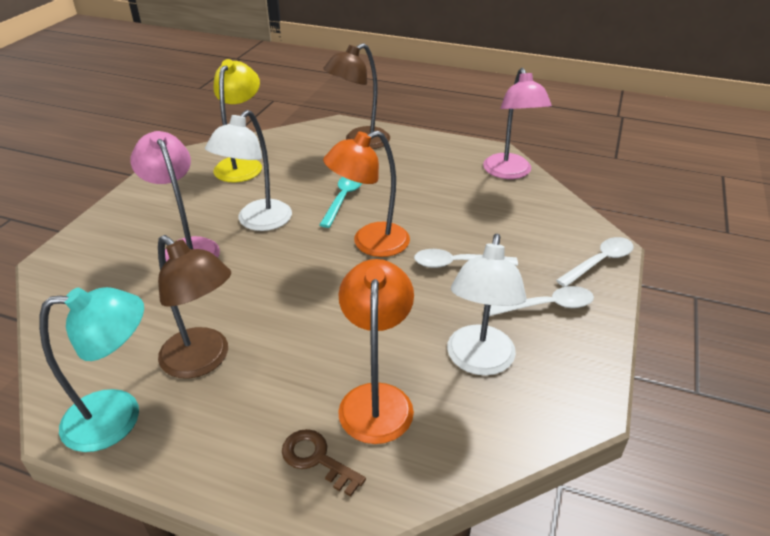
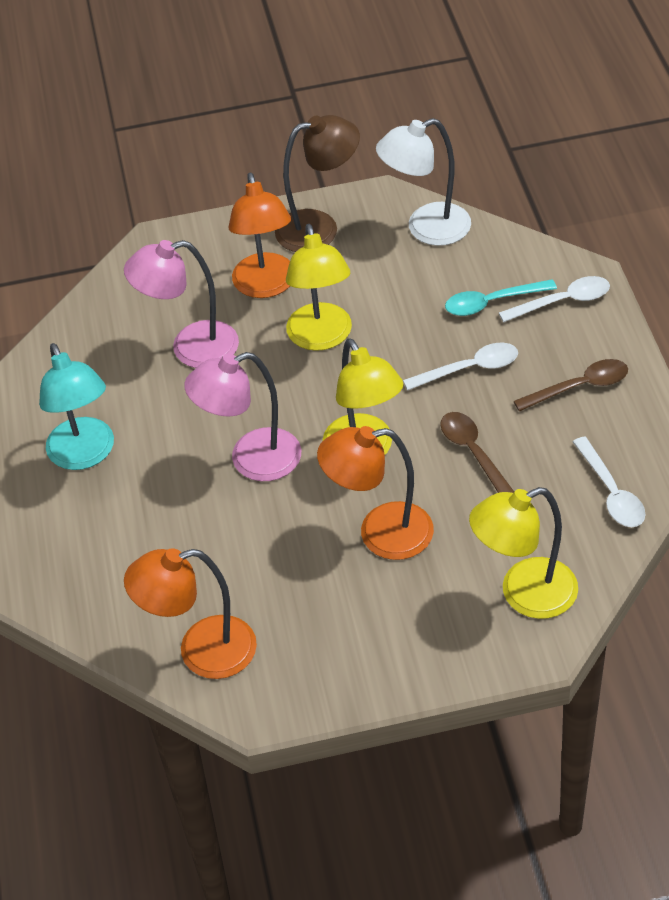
brown key: [282,429,366,497] = 1 -> none = 0
brown lamp: [158,235,231,379] [323,43,390,149] = 2 -> [275,115,360,252] = 1
brown spoon: none = 0 -> [440,412,514,493] [514,359,628,411] = 2
orange lamp: [323,131,410,257] [338,259,414,444] = 2 -> [124,548,257,679] [229,173,291,298] [317,426,434,560] = 3
white lamp: [205,110,292,231] [447,234,526,375] = 2 -> [376,118,471,246] = 1
yellow lamp: [214,59,262,182] = 1 -> [286,224,352,351] [323,338,404,455] [469,487,578,619] = 3

